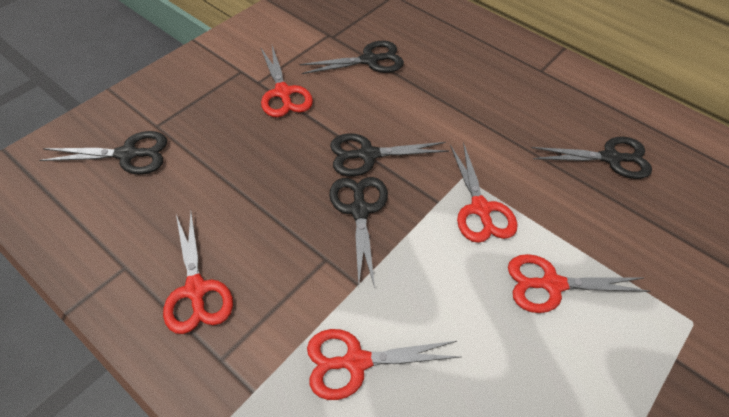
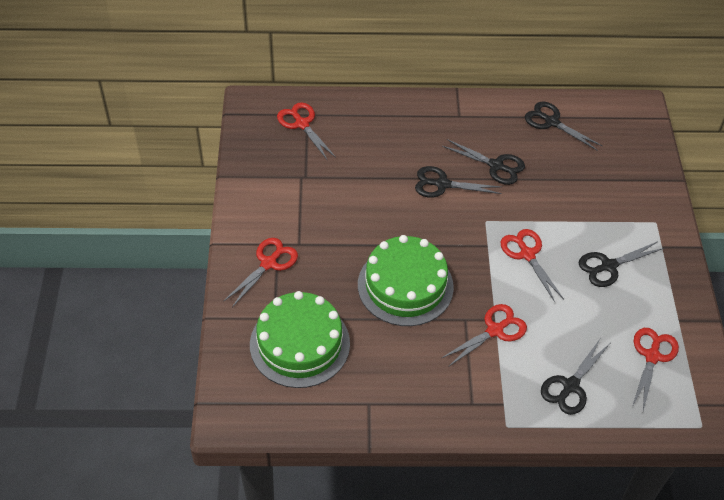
green cake: none = 0 -> [250,291,350,388] [358,235,454,326] = 2

